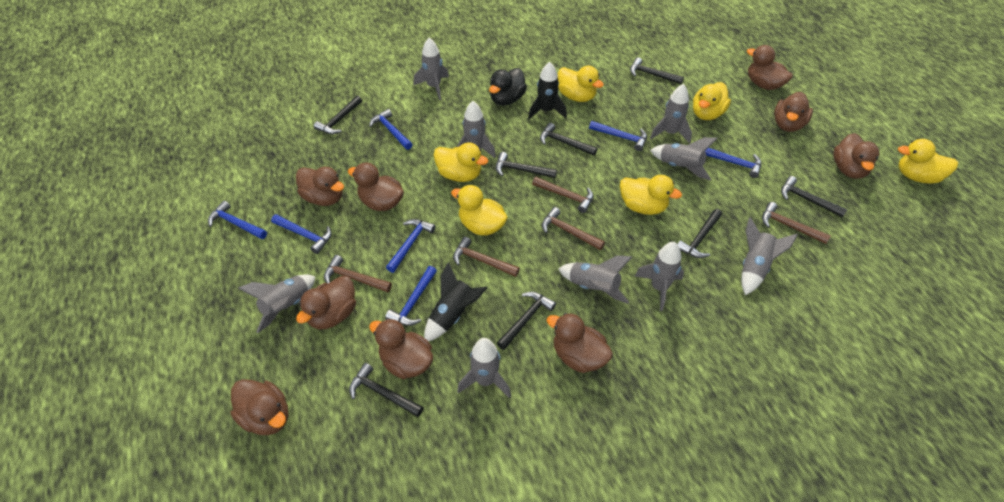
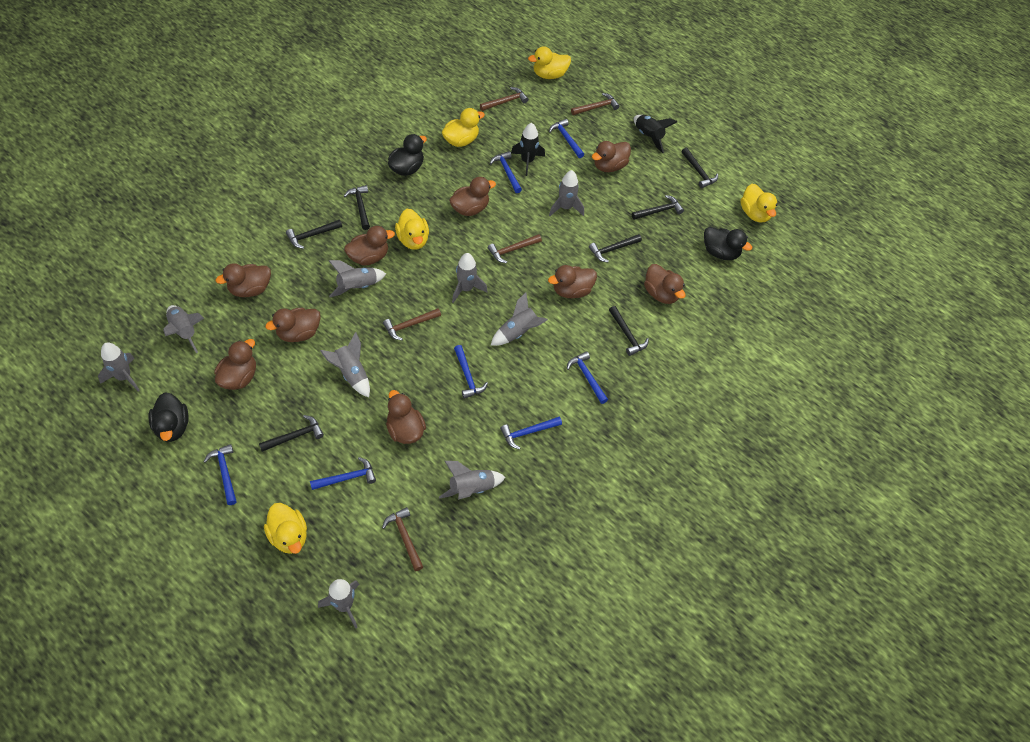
black duck: [489,68,527,105] = 1 -> [148,392,189,442] [388,134,427,176] [704,227,752,260] = 3
black hammer: [314,96,362,134] [349,363,423,417] [496,152,557,178] [497,292,556,350] [540,123,597,156] [630,57,684,84] [678,209,722,258] [781,176,848,218] = 8 -> [259,415,324,452] [286,220,342,249] [344,185,370,230] [589,234,642,262] [609,306,649,356] [632,195,684,220] [681,148,718,188] = 7
yellow duck: [434,142,488,182] [451,185,508,235] [558,66,604,102] [620,175,682,215] [693,82,731,120] [898,139,958,183] = 6 -> [264,503,307,554] [395,209,429,250] [442,108,485,147] [528,46,571,79] [740,184,777,222] = 5

